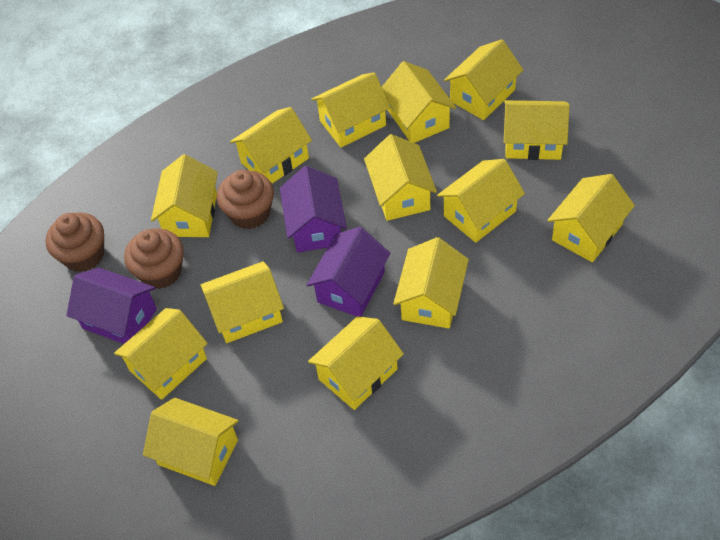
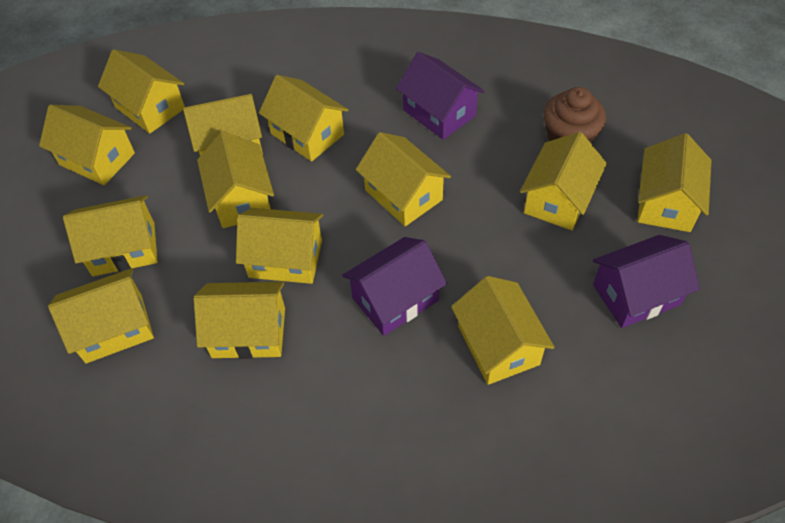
brown cupcake: [46,213,104,272] [124,228,184,289] [217,170,274,229] = 3 -> [543,87,606,143] = 1
yellow house: [114,308,208,400] [143,398,239,486] [151,154,218,237] [201,261,284,343] [230,107,312,184] [308,316,404,410] [312,72,390,147] [364,134,437,221] [382,61,456,143] [393,237,469,329] [437,159,525,243] [444,39,523,120] [504,100,570,160] [547,174,635,262] = 14 -> [39,105,135,185] [48,268,154,363] [63,195,157,277] [98,49,185,134] [183,94,263,156] [194,282,285,359] [197,131,274,228] [236,208,323,284] [259,75,348,162] [356,132,451,226] [451,276,555,385] [520,132,607,230] [637,133,712,232] = 13

